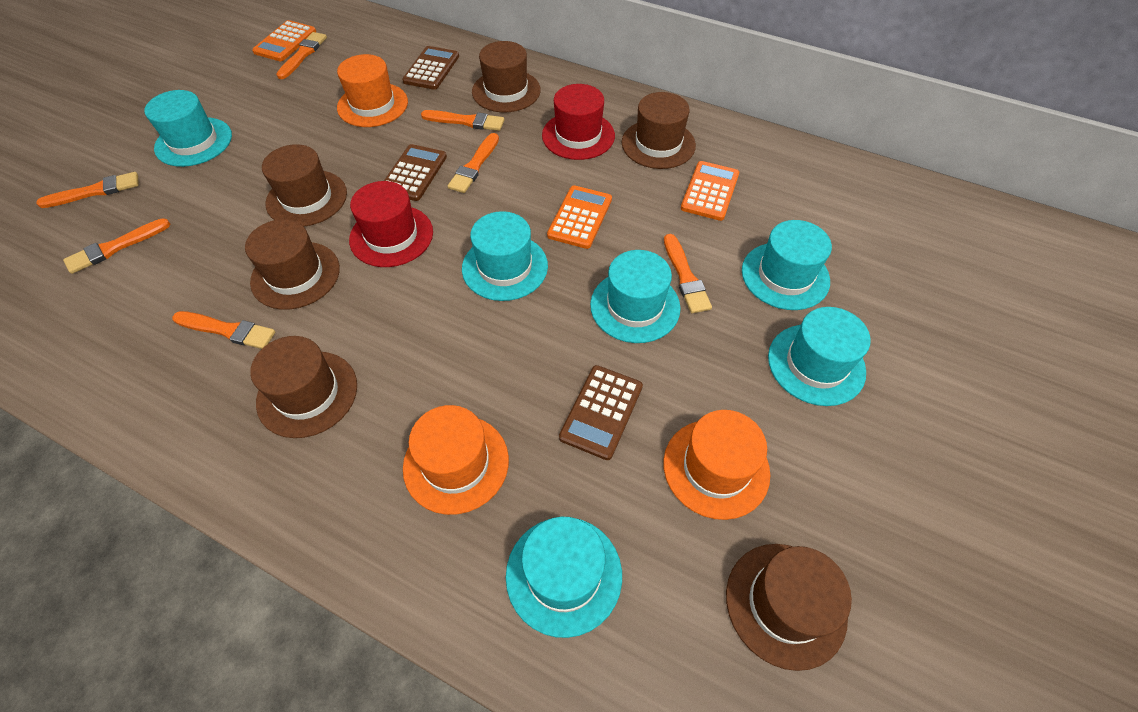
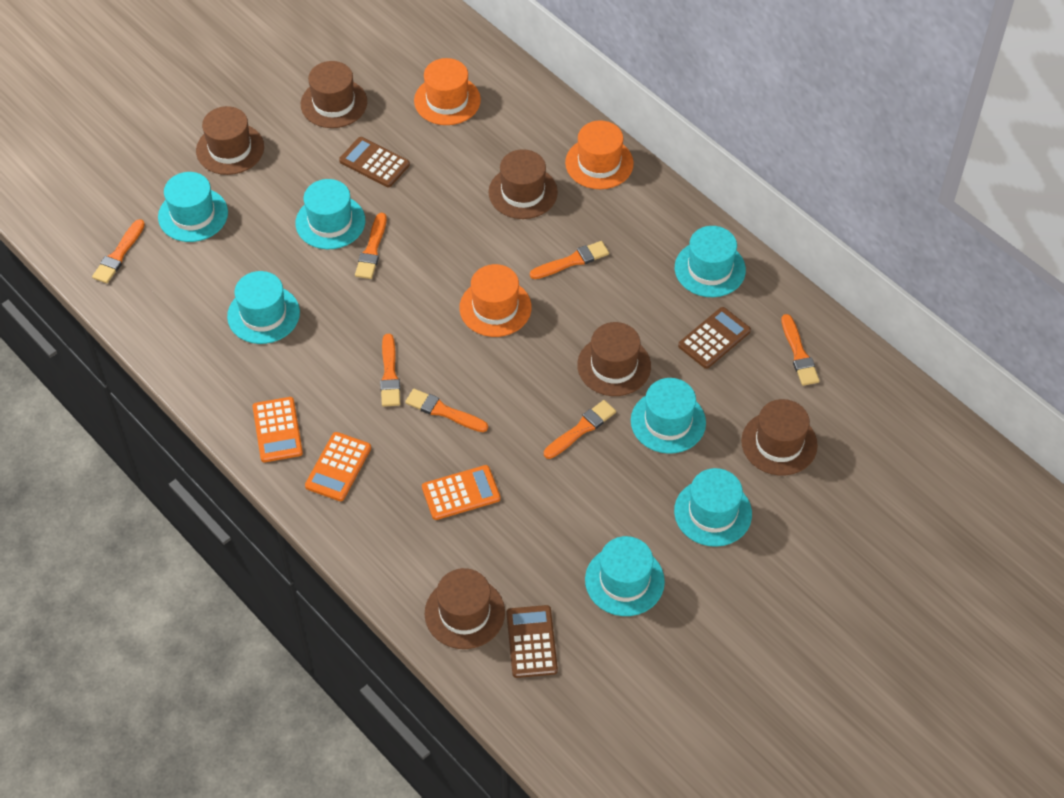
red hat: [349,181,433,267] [542,84,615,160] = 2 -> none = 0
turquoise hat: [144,90,232,167] [462,211,548,301] [506,517,622,638] [590,250,681,343] [742,220,832,310] [768,307,871,406] = 6 -> [158,172,228,242] [227,271,300,344] [295,179,365,249] [585,536,665,616] [631,378,706,454] [674,468,752,547] [675,226,746,297] = 7

